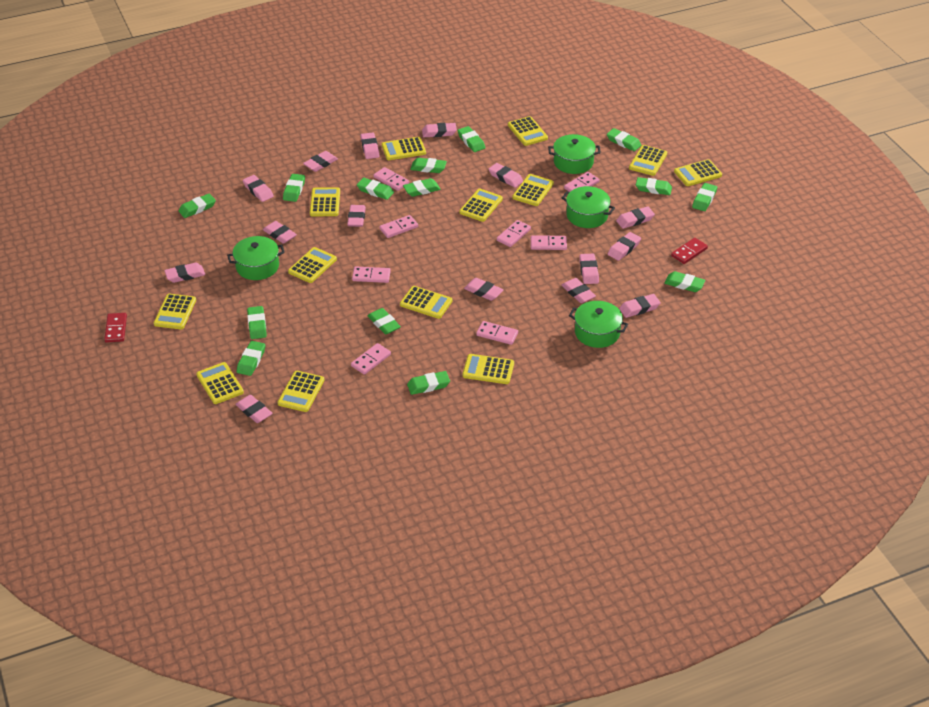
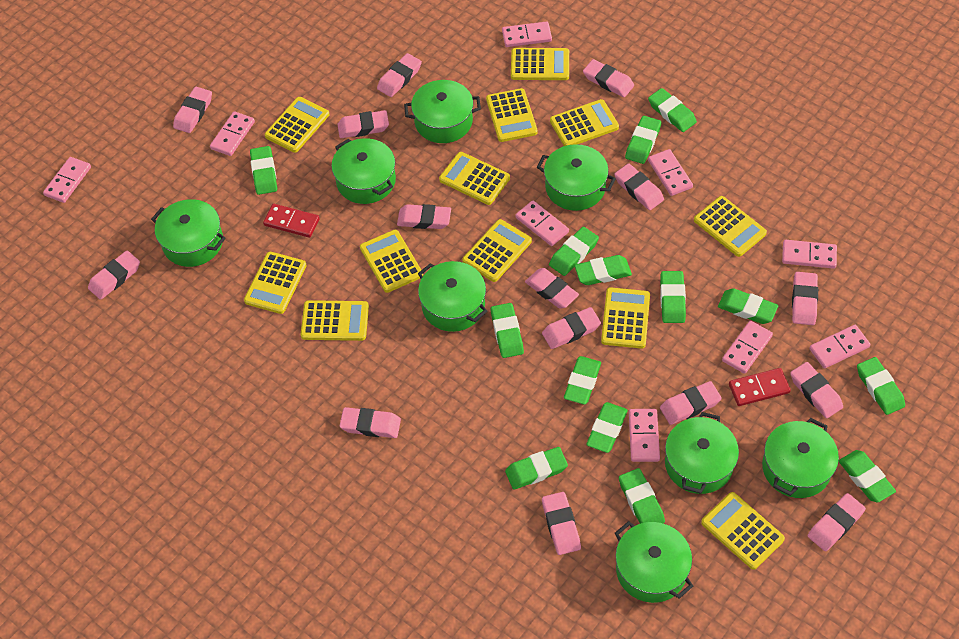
green pot: [227,236,285,280] [548,134,601,174] [562,186,615,228] [569,301,628,348] = 4 -> [151,199,226,267] [331,138,396,204] [404,80,481,143] [418,261,487,332] [537,144,616,211] [615,521,693,603] [665,412,739,494] [762,418,839,498] = 8
pink domino: [351,343,391,375] [352,266,391,283] [373,167,409,191] [380,215,418,238] [476,321,518,345] [497,220,531,247] [531,235,567,250] [564,172,600,192] = 8 -> [43,157,91,203] [210,111,255,156] [502,21,552,47] [516,200,569,246] [629,409,660,462] [648,149,693,196] [722,321,773,374] [782,240,837,269] [809,325,870,369] = 9
yellow calculator: [154,294,196,329] [196,362,244,404] [278,371,324,412] [288,247,337,283] [310,187,340,216] [382,137,426,160] [400,286,452,319] [459,189,503,222] [463,354,514,384] [508,116,548,146] [512,174,554,206] [629,145,667,176] [674,159,722,186] = 13 -> [244,252,307,314] [265,97,329,153] [301,300,369,341] [360,230,423,293] [439,152,510,205] [462,219,532,282] [486,88,538,142] [511,48,569,80] [550,99,619,146] [601,287,650,349] [694,196,767,257] [701,492,785,570] = 12

